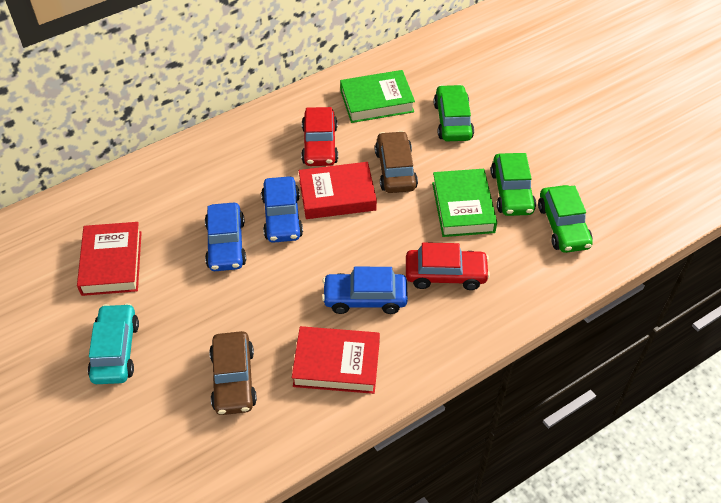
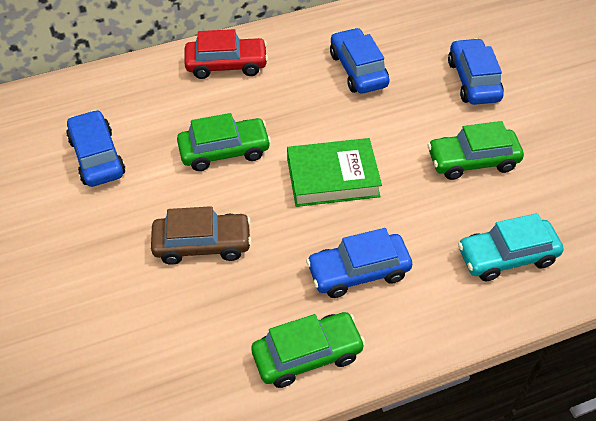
blue car: [205,203,246,271] [261,176,303,243] [322,267,408,314] = 3 -> [66,110,125,187] [306,228,412,298] [330,28,389,93] [448,38,504,105] = 4
brown car: [209,331,257,415] [375,131,418,193] = 2 -> [151,206,252,265] = 1
green book: [340,70,415,123] [432,169,497,237] = 2 -> [287,138,382,207] = 1
red book: [77,222,142,296] [292,326,380,394] [299,162,377,219] = 3 -> none = 0
red car: [301,107,338,166] [406,242,490,290] = 2 -> [184,29,268,79] = 1

